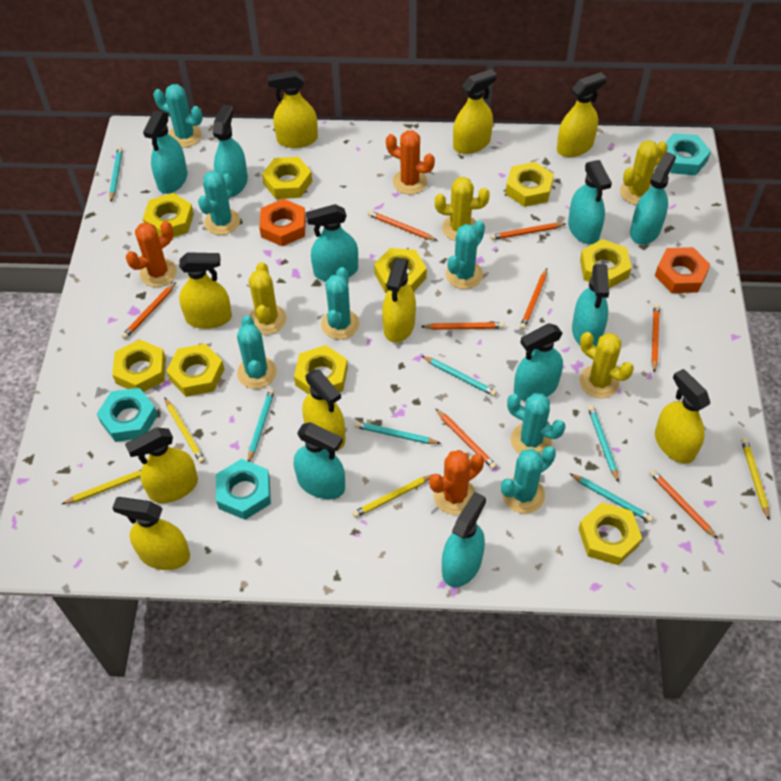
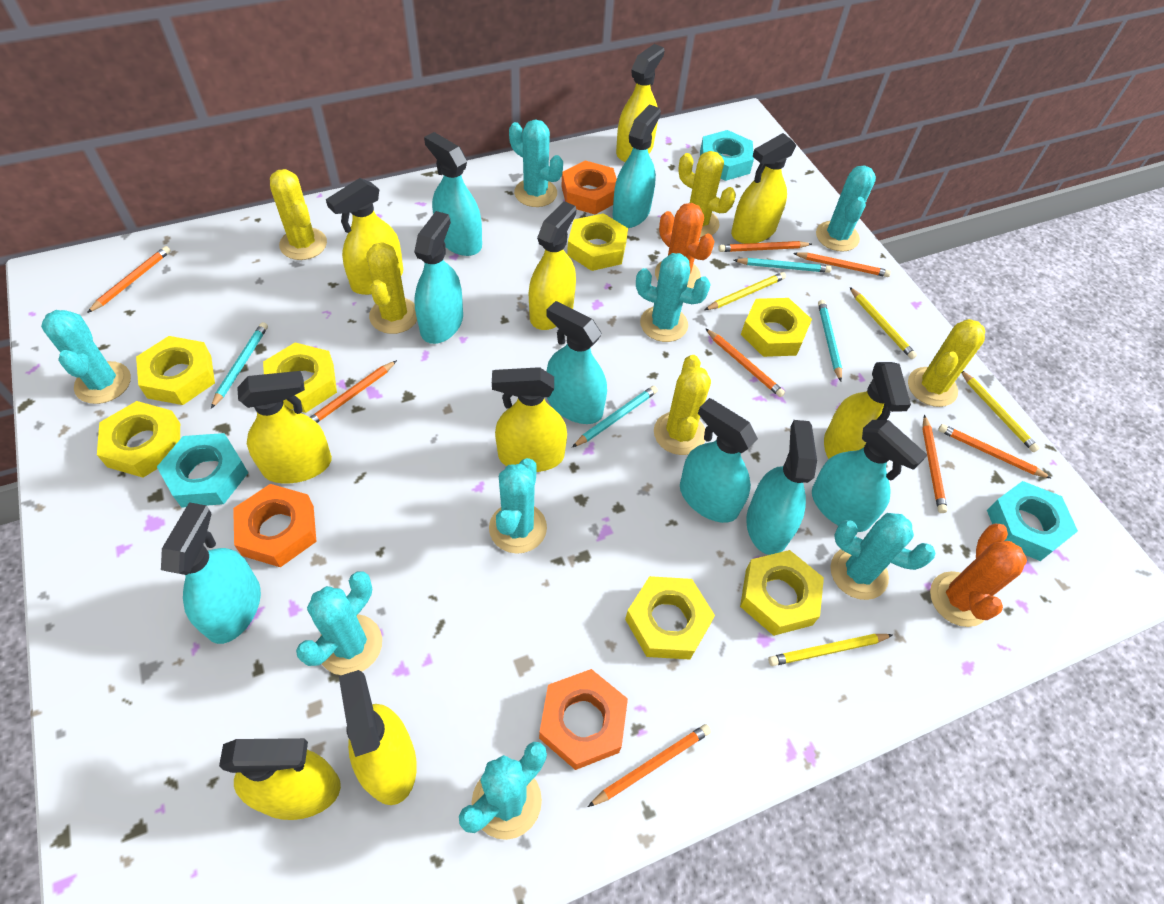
orange cactus: [126,221,177,287] [386,130,435,194] [429,450,484,515] = 3 -> [655,203,715,288] [930,524,1027,627] = 2
orange nut: [259,199,306,246] [655,247,711,293] = 2 -> [233,484,316,567] [539,669,628,770] [561,160,617,215] = 3
turquoise cactus: [153,84,203,148] [198,171,240,235] [237,316,277,389] [321,267,359,339] [446,221,485,289] [501,446,556,514] [507,393,566,455] = 7 -> [41,310,131,404] [296,571,382,675] [459,742,547,840] [489,458,547,554] [509,119,563,207] [636,253,711,342] [816,165,876,252] [830,513,936,600] = 8
turquoise pencil: [109,146,122,202] [248,388,275,462] [354,421,441,444] [422,356,497,396] [569,473,653,522] [588,405,619,483] = 6 -> [211,322,268,409] [572,386,658,447] [734,258,831,273] [818,300,842,381] = 4
turquoise spray bottle: [143,111,187,194] [213,105,248,197] [294,422,345,499] [306,204,358,281] [442,492,486,587] [514,323,563,401] [568,160,612,244] [572,264,609,347] [630,152,676,245] = 9 -> [161,502,261,644] [414,211,463,344] [424,132,482,256] [546,301,607,424] [612,104,661,228] [680,398,758,523] [746,420,817,555] [812,420,927,532] = 8
yellow cactus: [249,262,287,335] [435,177,490,241] [579,332,634,398] [620,140,668,205] = 4 -> [270,169,327,260] [366,242,417,334] [654,355,711,455] [678,151,736,238] [908,319,985,407] = 5
yellow nut: [112,339,166,392] [143,193,194,237] [166,344,224,397] [262,157,312,199] [294,345,348,394] [374,248,427,293] [506,162,554,207] [578,502,642,565] [580,239,632,289] = 9 -> [97,401,180,478] [136,336,215,405] [263,343,337,413] [567,213,628,271] [625,576,715,660] [740,550,824,636] [741,298,812,357] = 7

